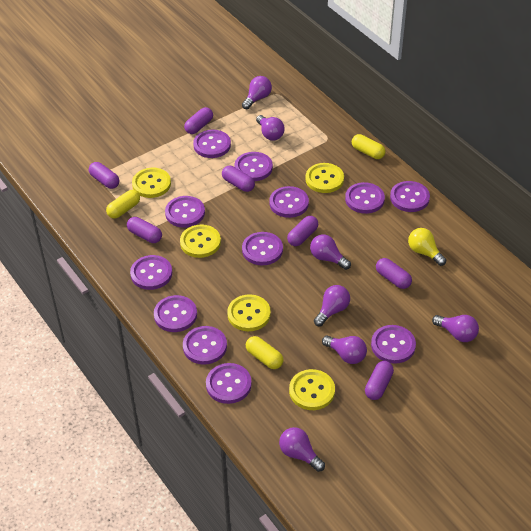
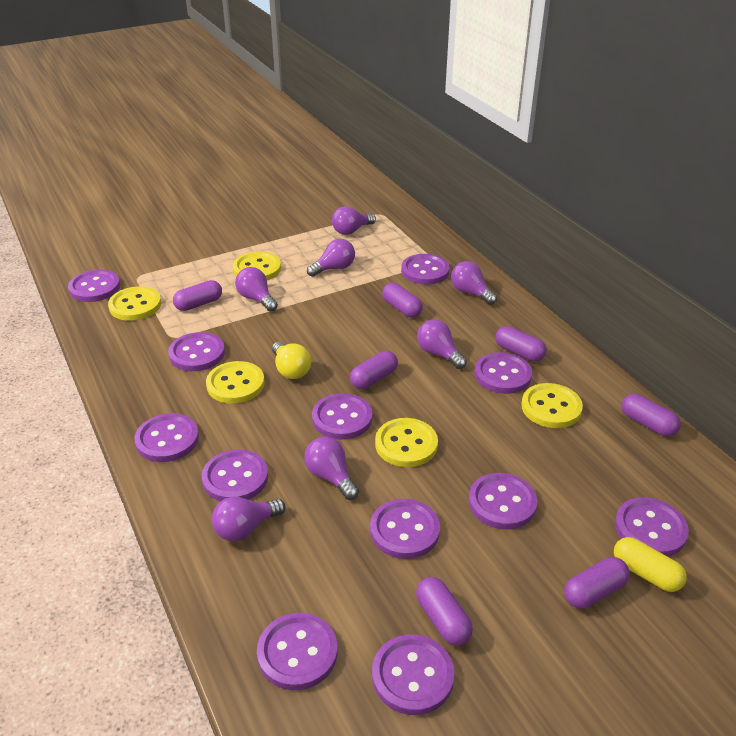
yellow capsule: [106,190,140,219] [246,336,284,369] [352,134,386,159] = 3 -> [614,537,687,592] = 1

